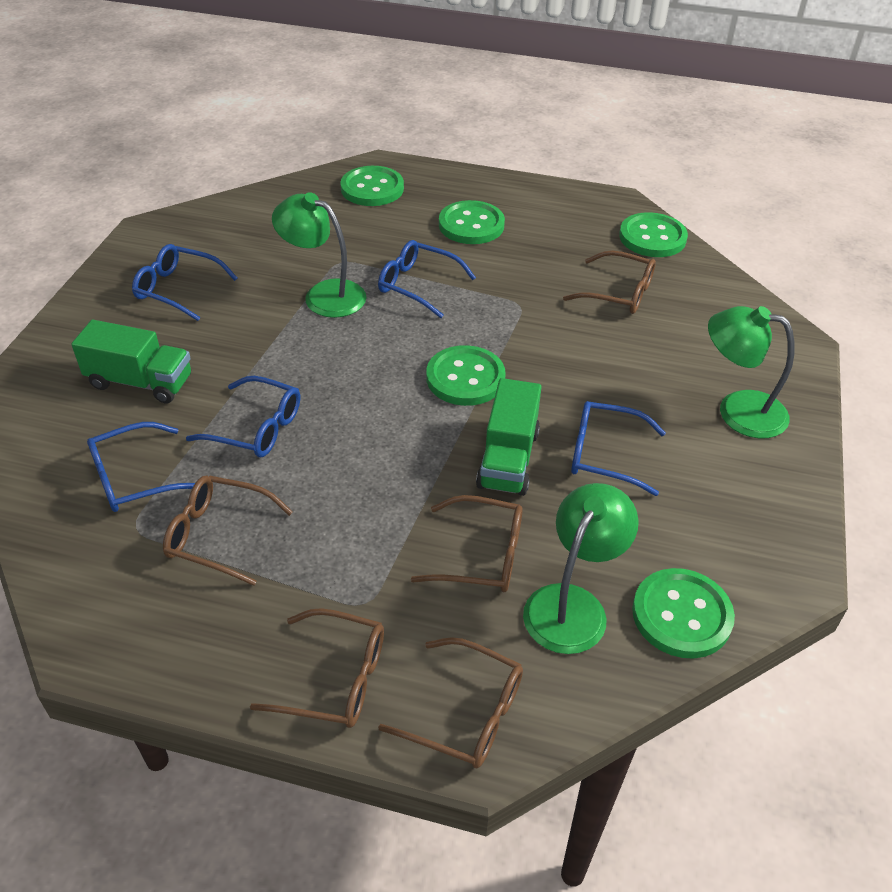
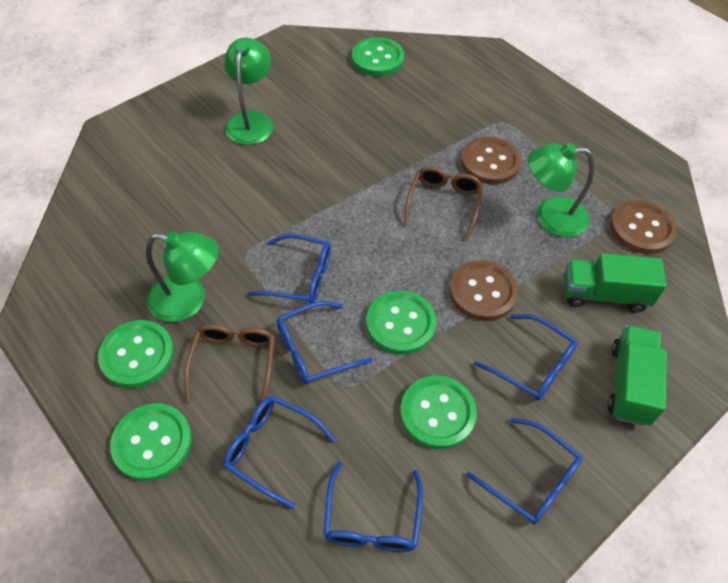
blue glasses: [87,422,195,512] [132,244,238,321] [186,376,300,457] [378,240,476,318] [571,401,666,496] = 5 -> [224,396,336,509] [247,234,331,304] [277,301,372,385] [324,462,423,552] [466,418,582,525] [474,314,577,401] = 6
brown button: none = 0 -> [449,260,518,321] [461,137,521,184] [610,200,677,254] = 3
brown glasses: [163,475,293,586] [250,608,384,728] [378,637,523,768] [411,495,523,592] [563,250,656,314] = 5 -> [184,324,275,404] [404,166,483,240] = 2

